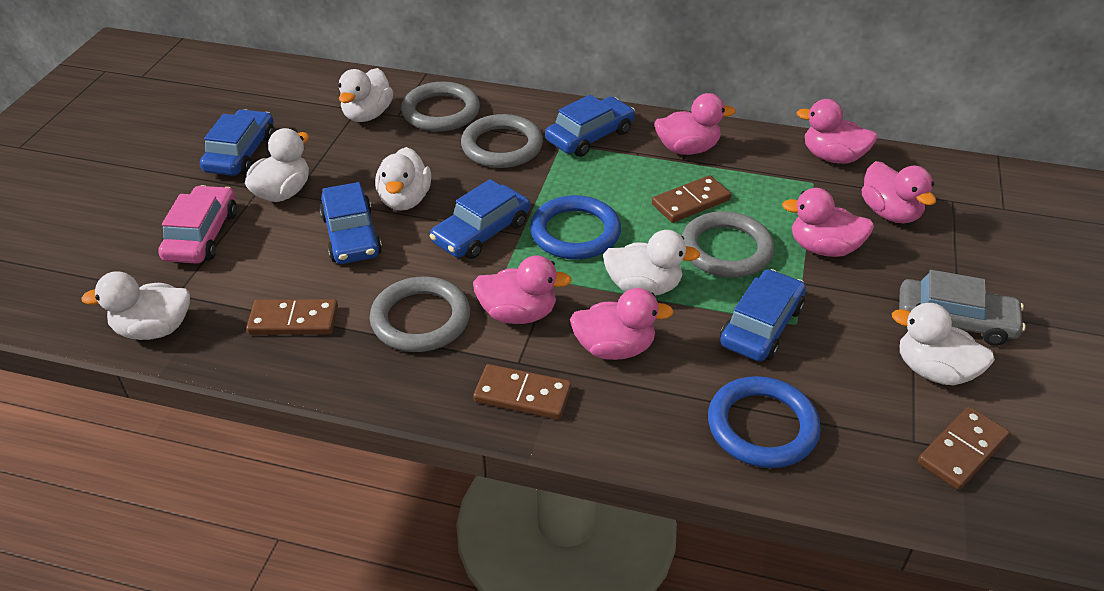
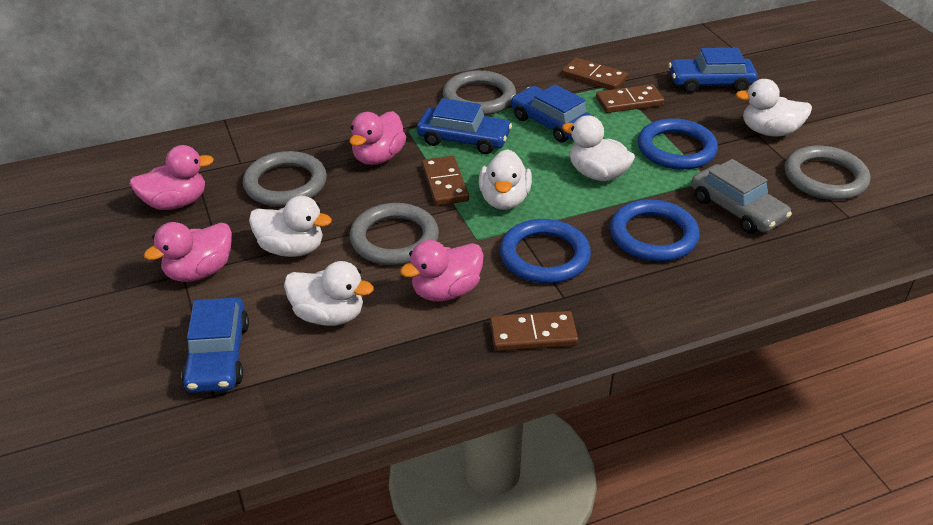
blue car: [200,109,274,176] [319,182,382,264] [430,179,530,259] [545,95,635,157] [720,269,806,362] = 5 -> [181,297,249,393] [417,98,512,154] [511,85,593,142] [668,48,757,93] = 4
blue ring: [530,195,621,260] [708,376,821,468] = 2 -> [500,219,591,283] [610,199,700,261] [638,118,718,170] = 3
pink car: [158,185,237,264] = 1 -> none = 0
pink duck: [473,255,572,324] [570,288,674,360] [654,93,736,155] [782,188,874,257] [796,99,878,164] [862,161,936,223] = 6 -> [129,145,214,210] [144,222,232,282] [349,111,406,165] [400,240,484,302] = 4
white duck: [81,272,190,340] [245,128,309,202] [338,68,393,122] [375,147,431,211] [603,230,700,296] [892,303,995,385] = 6 -> [249,196,332,257] [284,261,374,326] [479,149,532,210] [562,115,635,181] [736,79,812,136] = 5

